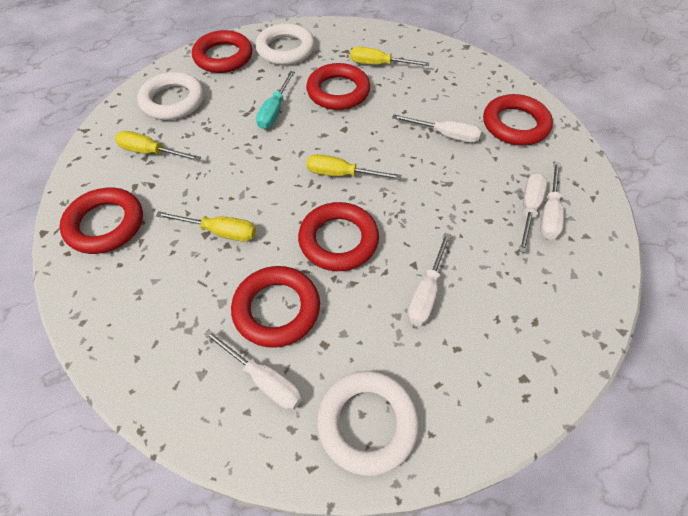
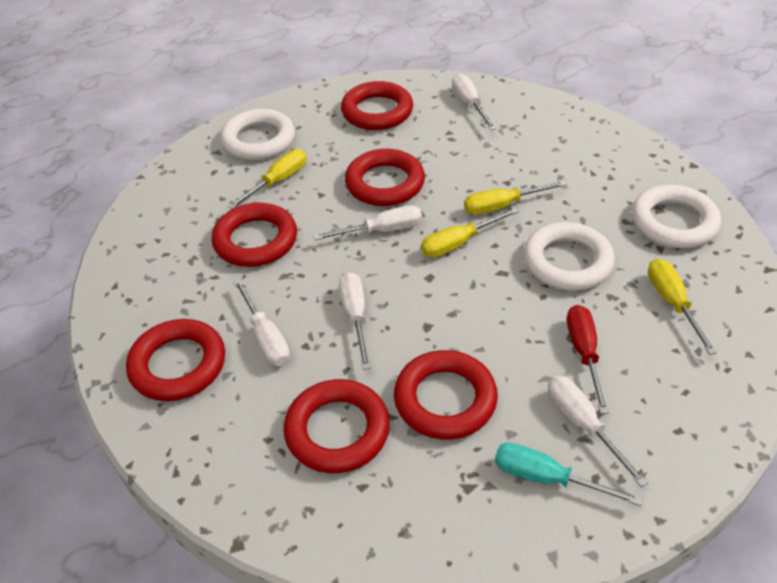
red screwdriver: none = 0 -> [567,305,609,414] = 1

